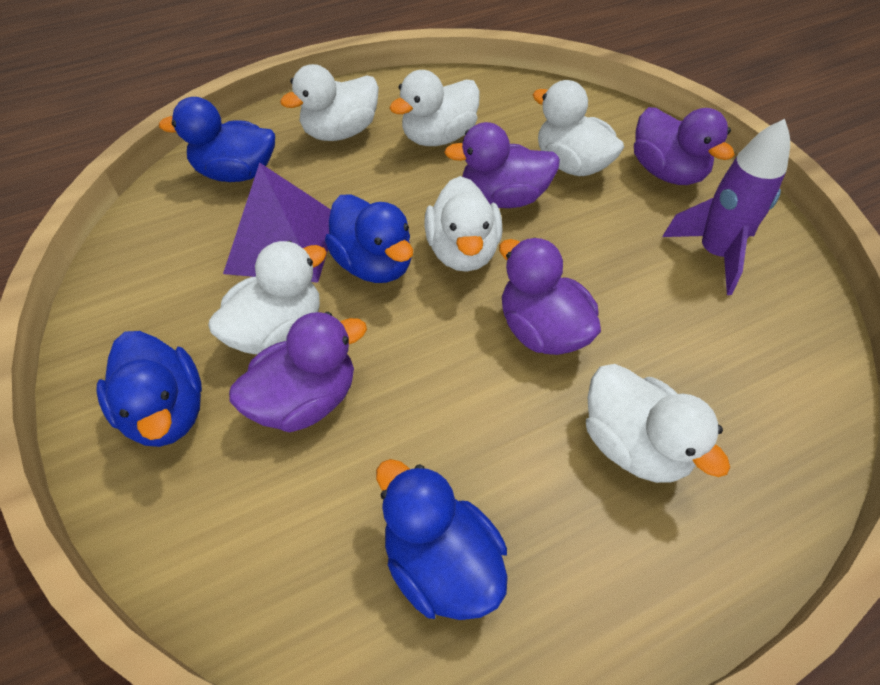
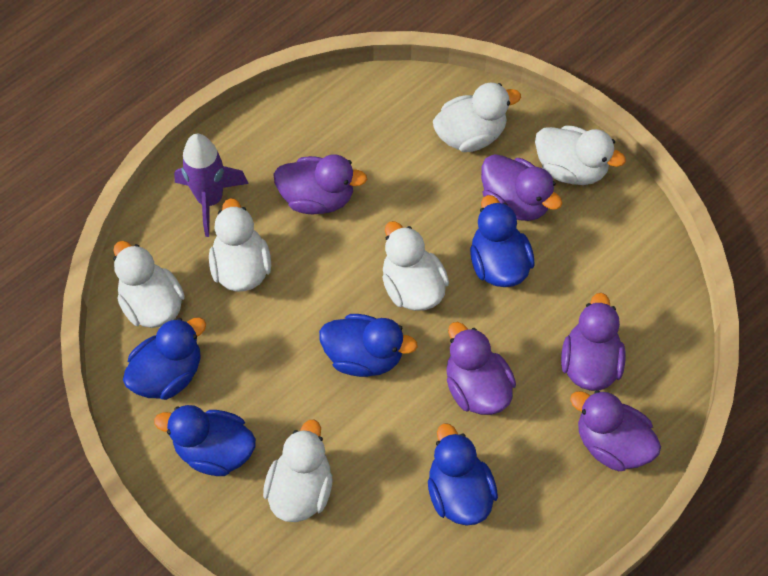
blue duck: [96,331,202,447] [159,97,275,182] [325,194,413,283] [376,459,508,620] = 4 -> [123,317,206,400] [154,405,256,476] [319,314,418,377] [428,424,498,526] [470,195,535,287] = 5
purple duck: [229,312,367,432] [444,122,560,208] [499,237,601,355] [634,107,735,185] = 4 -> [273,154,367,214] [446,322,516,415] [481,154,562,221] [561,293,625,391] [570,390,661,471] = 5
purple pyramid: [223,162,331,283] = 1 -> none = 0

